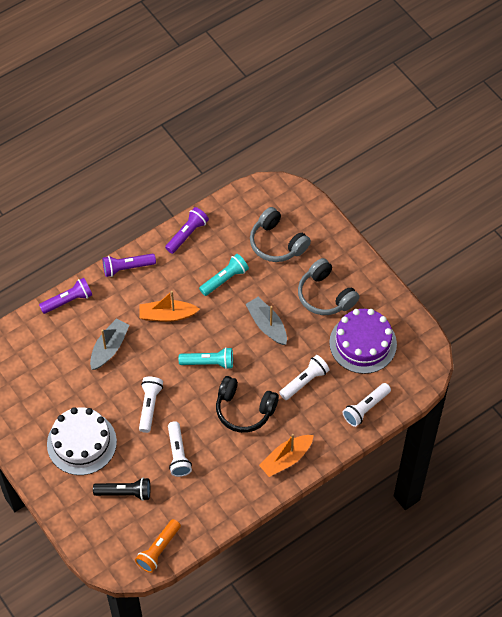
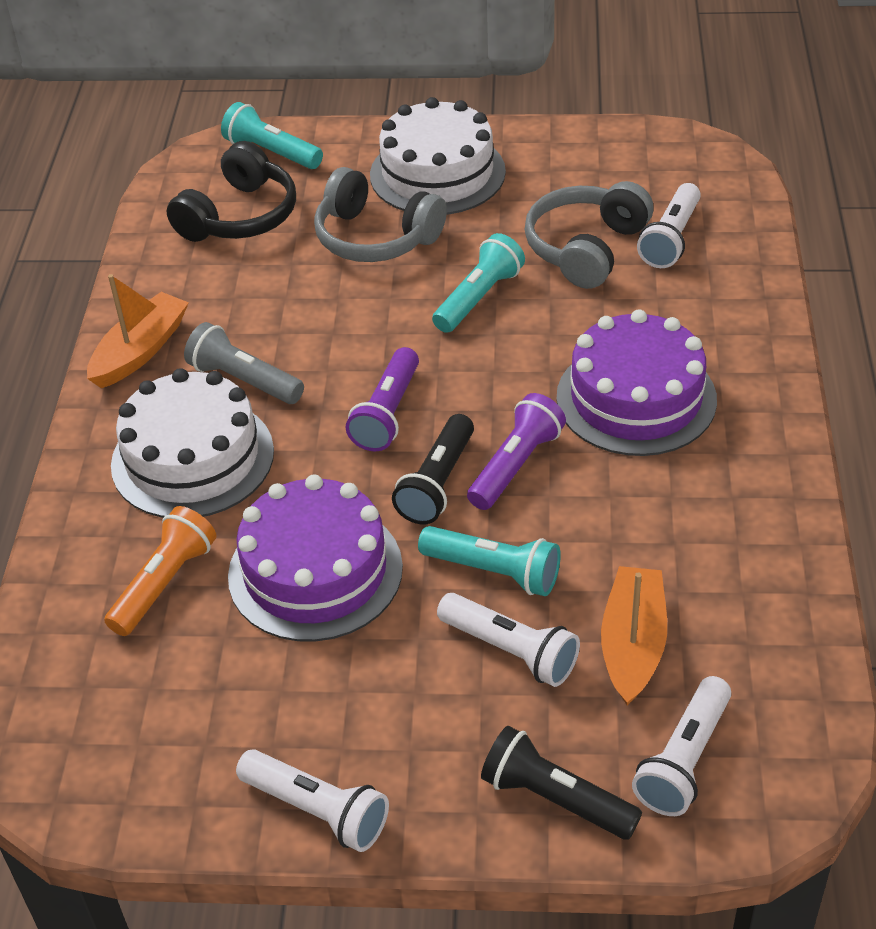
black flashlight: [93,478,150,501] = 1 -> [392,414,474,524] [481,726,642,840] = 2
grey boat: [90,319,130,370] [245,297,287,345] = 2 -> none = 0
grey flashlight: none = 0 -> [184,322,304,404] = 1
purple cake: [329,309,397,374] = 1 -> [228,474,403,642] [557,309,717,456] = 2
purple flashlight: [39,278,92,314] [103,254,156,277] [165,207,209,254] = 3 -> [346,347,419,451] [467,393,566,510] = 2
turquoise flashlight: [179,347,233,369] [199,254,249,296] = 2 -> [221,102,323,169] [418,526,561,596] [432,233,525,333] = 3
white cake: [47,407,117,475] = 1 -> [111,368,274,518] [370,97,506,215] = 2

